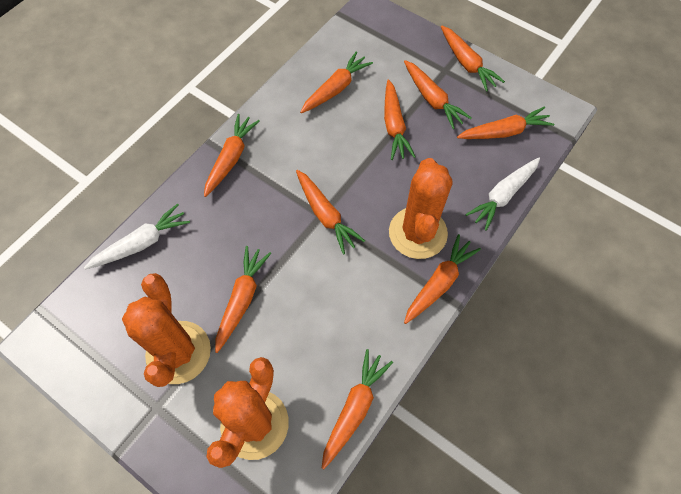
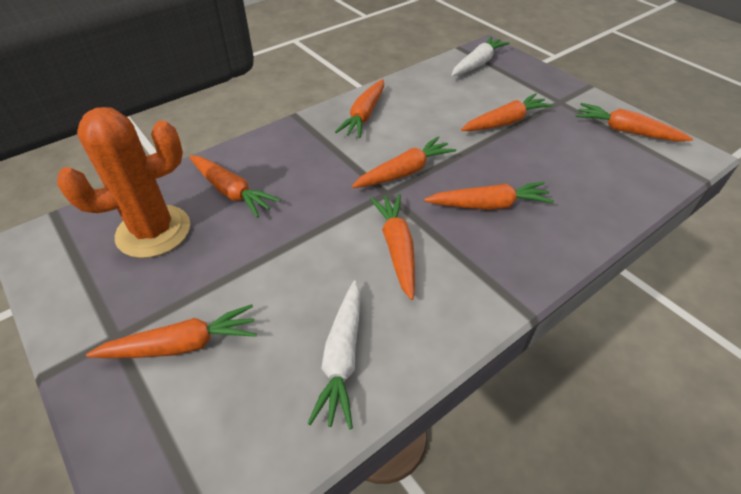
orange cactus: [122,273,211,387] [207,357,289,468] [389,158,452,259] = 3 -> [57,107,190,258] = 1
orange carrot: [204,114,260,197] [215,246,271,353] [296,170,365,255] [300,52,373,113] [322,349,393,469] [384,79,416,160] [404,60,471,129] [404,234,481,324] [441,26,505,91] [457,107,555,139] = 10 -> [86,304,257,358] [189,155,281,218] [335,79,384,138] [352,136,456,188] [370,194,415,300] [424,182,554,210] [461,93,553,131] [576,103,693,141] = 8

